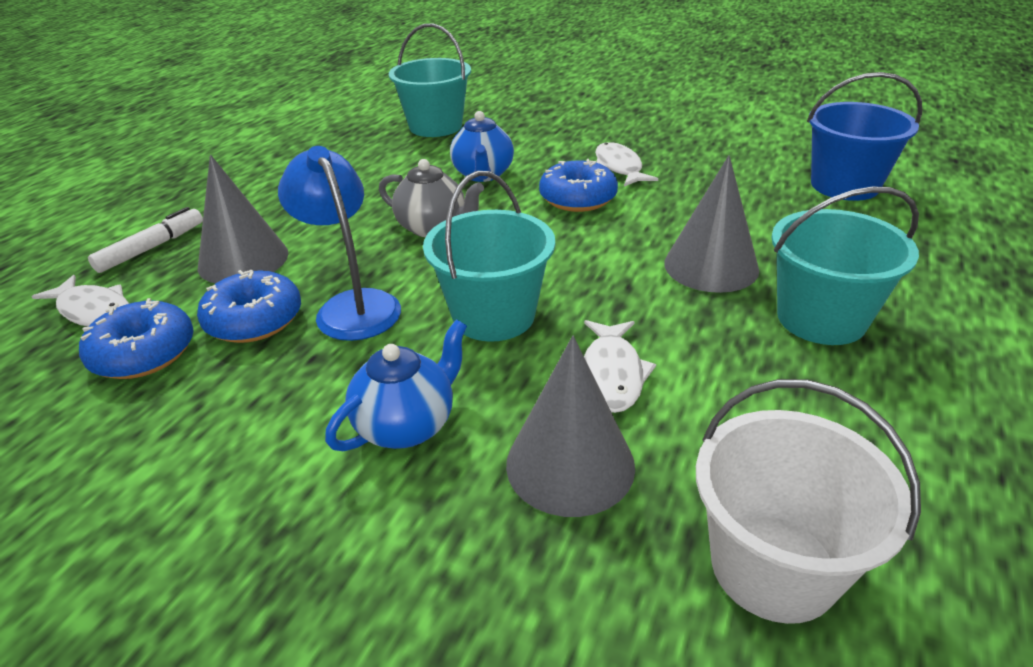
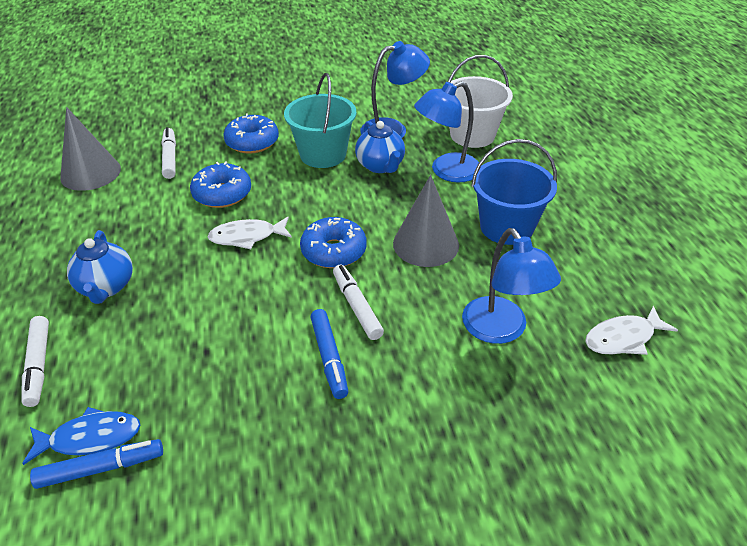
blue fish: none = 0 -> [22,407,141,465] = 1
blue lamp: [278,146,401,341] = 1 -> [360,41,430,138] [414,81,479,182] [462,228,561,344] = 3
blue marker: none = 0 -> [30,439,163,489] [311,309,348,399] = 2
grey cone: [198,155,288,283] [506,336,635,517] [664,155,759,293] = 3 -> [60,107,121,191] [393,175,459,267] = 2
grey teapot: [379,159,484,237] = 1 -> none = 0
turquoise bucket: [389,24,471,137] [423,171,555,342] [771,186,919,345] = 3 -> [284,73,356,168] = 1
white fish: [32,275,129,327] [584,320,656,413] [595,142,658,187] = 3 -> [207,217,292,249] [585,306,678,355] = 2
white marker: [88,207,203,273] = 1 -> [21,316,49,407] [162,127,176,179] [333,264,384,340] = 3

